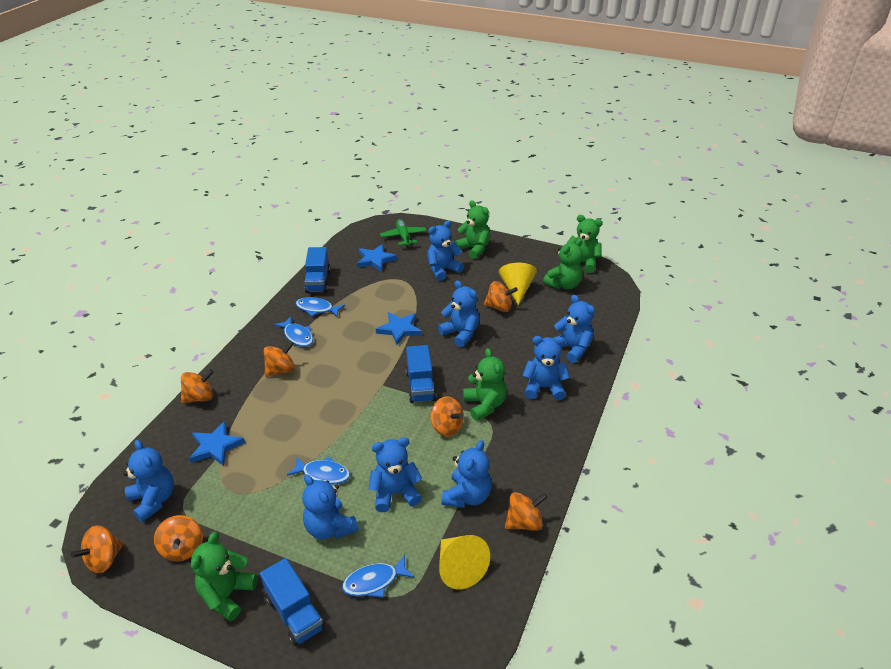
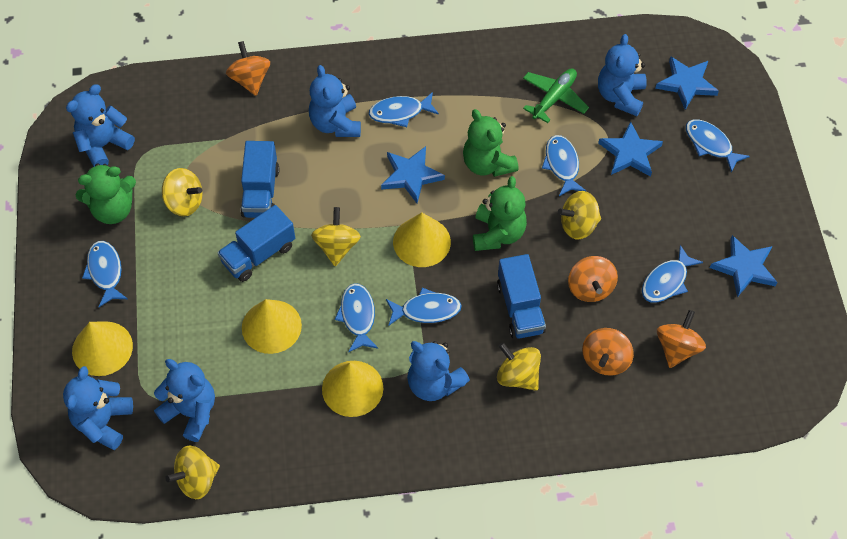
blue fish: [274,317,313,347] [287,456,350,484] [296,297,345,317] [342,555,415,598] = 4 -> [82,241,128,307] [335,283,378,352] [369,92,439,127] [386,288,462,326] [542,135,586,196] [642,245,703,303] [686,119,750,173] = 7
blue star: [189,421,245,466] [357,244,397,272] [376,312,422,345] = 3 -> [381,146,445,203] [598,121,663,177] [655,56,719,110] [710,235,778,297] = 4
blue teddy bear: [123,440,174,522] [302,475,359,539] [369,437,422,512] [427,221,464,281] [438,281,479,347] [442,440,492,508] [522,336,570,401] [553,295,595,363] = 8 -> [63,366,133,450] [66,84,135,167] [154,359,215,442] [309,65,361,137] [407,341,470,401] [598,34,647,116] = 6
green teddy bear: [191,532,258,622] [455,200,490,259] [463,348,507,421] [543,239,583,289] [566,215,603,273] = 5 -> [76,163,136,224] [463,109,519,177] [473,176,527,251] = 3
orange spinning top: [71,525,124,573] [154,515,203,561] [181,369,214,403] [264,341,295,377] [430,397,464,437] [484,281,518,312] [505,492,548,531] = 7 -> [226,41,270,96] [568,256,618,302] [582,328,634,376] [657,310,706,368] = 4
yellow cone: [439,535,490,590] [499,263,537,305] = 2 -> [72,321,133,376] [242,299,302,354] [322,361,383,417] [393,212,451,267] = 4
yellow spinning top: none = 0 -> [162,168,202,216] [165,445,220,499] [311,207,361,266] [497,342,541,391] [558,191,601,239] = 5

